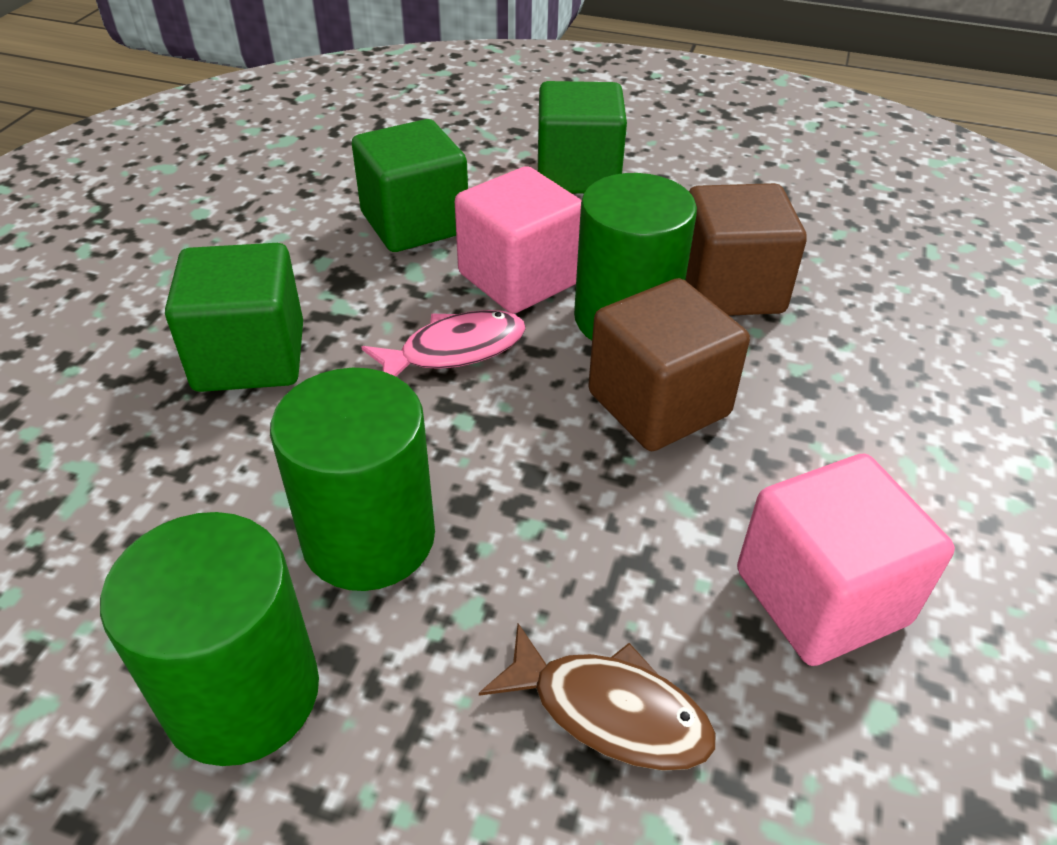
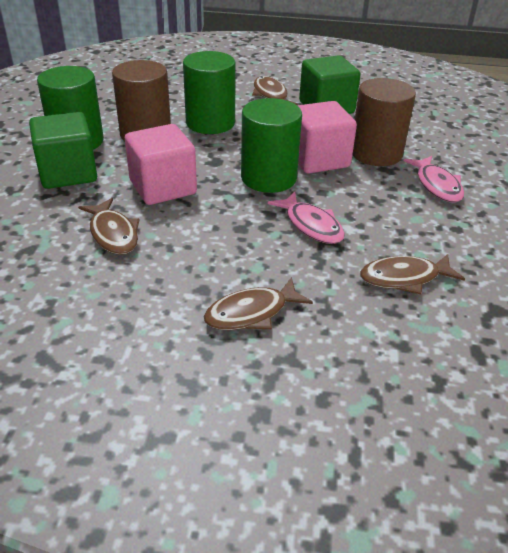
brown cube: [588,278,750,451] [685,183,807,316] = 2 -> none = 0
brown cylinder: none = 0 -> [112,60,171,141] [353,78,416,166] = 2
brown fish: [479,623,716,771] = 1 -> [78,198,140,255] [204,277,313,330] [252,76,298,105] [360,254,465,294] = 4
green cube: [165,243,303,392] [352,119,468,252] [538,81,627,194] = 3 -> [29,112,97,189] [299,55,361,114] = 2
pink fish: [362,310,526,376] = 1 -> [268,192,345,244] [404,156,464,203] = 2

